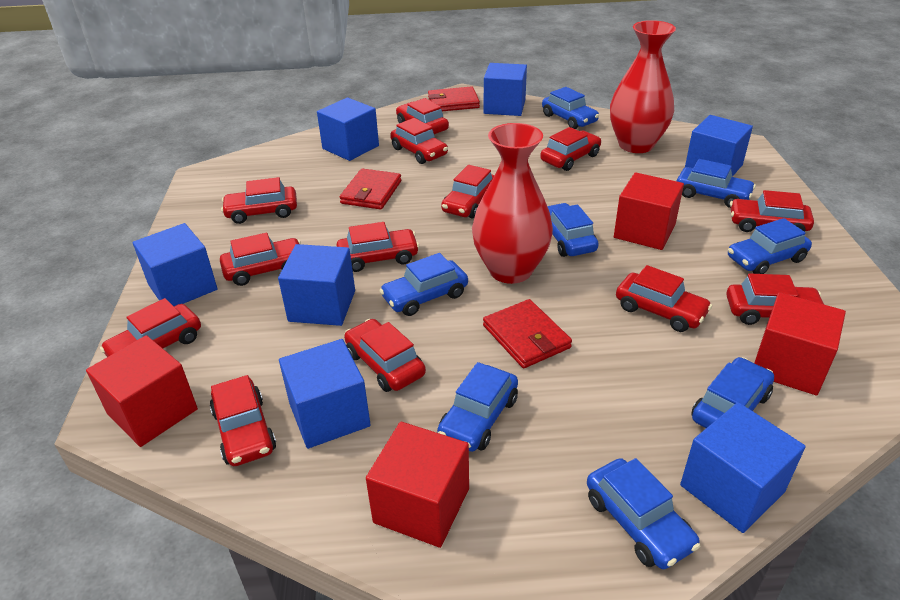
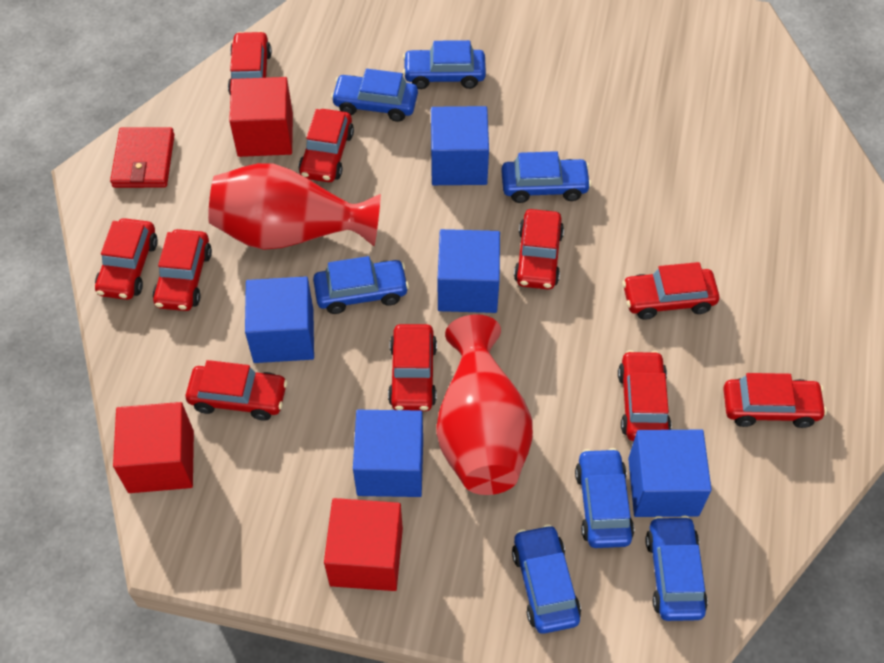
blue car: [379,253,468,316] [437,362,518,452] [542,87,599,129] [547,203,598,257] [587,458,700,569] [677,159,756,208] [691,357,774,428] [728,218,812,274] = 8 -> [313,256,409,314] [331,69,418,122] [403,40,486,89] [501,151,591,203] [512,524,581,634] [575,448,634,548] [645,515,708,621] = 7
blue cube: [133,223,218,306] [278,244,355,326] [279,339,371,449] [317,97,379,161] [484,63,527,116] [680,402,806,533] [685,115,753,177] = 7 -> [245,277,314,363] [353,410,423,497] [431,106,489,185] [438,229,500,313] [628,430,712,517] = 5
red car: [100,298,201,357] [210,375,276,466] [220,233,301,286] [221,177,297,224] [336,222,419,272] [344,319,426,392] [390,118,448,164] [396,98,449,134] [441,165,494,219] [540,127,601,171] [616,265,712,332] [726,273,824,325] [730,190,814,232] = 13 -> [95,218,158,300] [153,229,212,311] [186,360,288,421] [228,31,272,95] [298,109,354,182] [388,324,437,411] [514,209,564,290] [618,350,672,441] [622,262,719,320] [723,373,827,428] = 10
red cube: [86,335,198,447] [366,422,469,548] [614,172,684,250] [754,292,846,396] = 4 -> [113,402,194,493] [229,77,293,157] [324,498,403,591] = 3
red wallet: [340,168,401,210] [428,86,480,111] [483,299,572,368] = 3 -> [110,127,175,188] = 1

